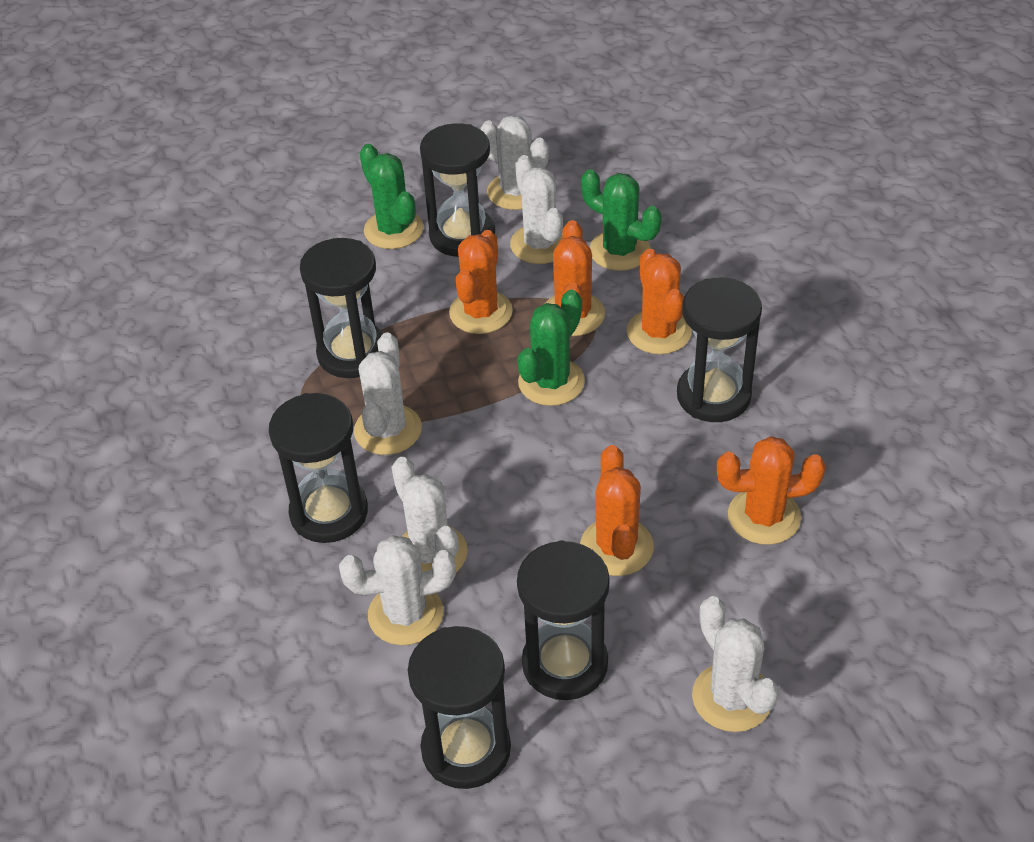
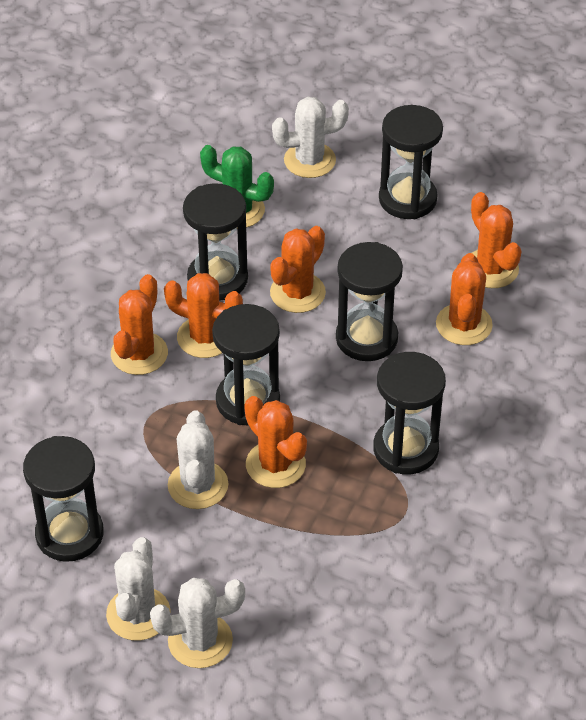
green cactus: [360,144,424,249] [517,290,585,406] [581,169,661,271] = 3 -> [200,145,274,228] = 1
orange cactus: [449,230,513,334] [545,220,605,336] [580,445,654,576] [627,249,692,354] [717,436,826,545] = 5 -> [111,274,168,375] [164,273,243,358] [244,396,307,488] [270,226,326,313] [436,253,493,345] [471,192,522,288] = 6
white cactus: [339,535,456,645] [354,332,422,455] [392,457,468,572] [480,115,549,210] [510,155,563,264] [692,596,779,732] = 6 -> [106,537,171,641] [150,578,245,668] [168,410,229,509] [272,97,349,178] = 4

